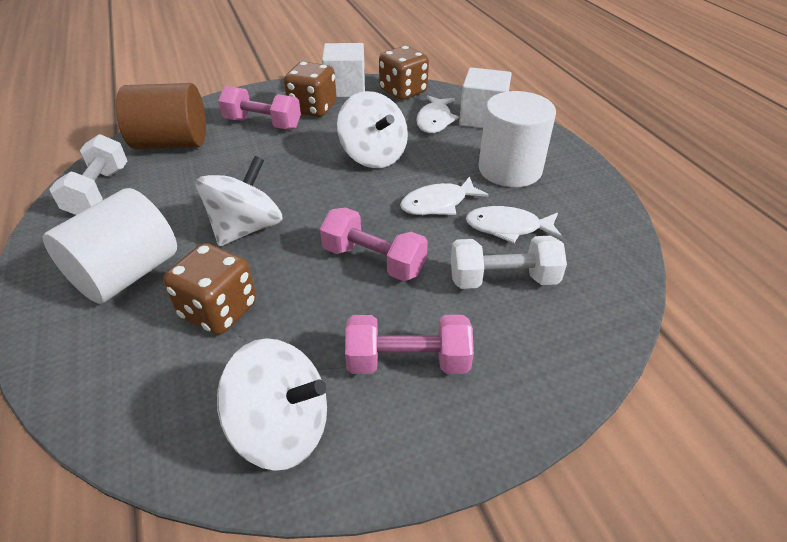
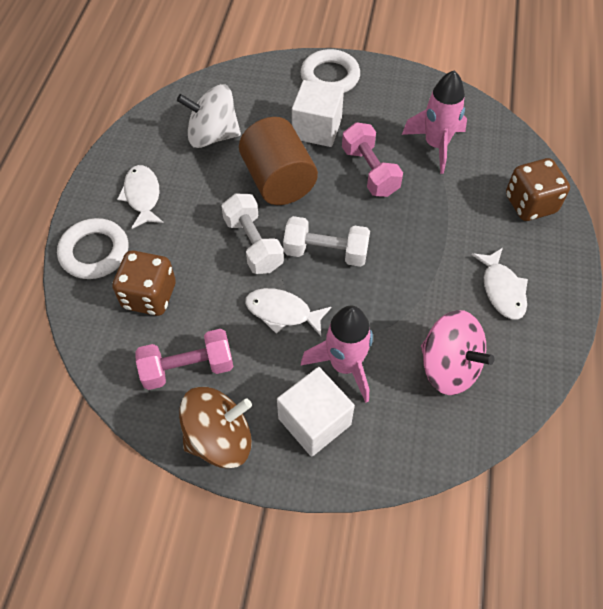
brown dice: [163,243,256,335] [284,62,336,117] [379,46,429,100] = 3 -> [113,250,176,316] [506,158,570,221] = 2
brown spinning top: none = 0 -> [179,387,252,469] = 1
pink dumbbell: [218,86,301,130] [320,207,428,281] [345,315,474,374] = 3 -> [135,329,233,390] [342,122,403,197] = 2
pink rocket: none = 0 -> [301,306,373,403] [402,70,467,174] = 2
pink spinning top: none = 0 -> [421,310,494,395] = 1
white cylinder: [43,188,177,304] [478,91,556,187] = 2 -> none = 0
white ring: none = 0 -> [57,218,128,279] [301,49,360,93] = 2
white spinning top: [196,156,283,246] [217,338,327,471] [337,91,408,168] = 3 -> [177,84,241,148] = 1

